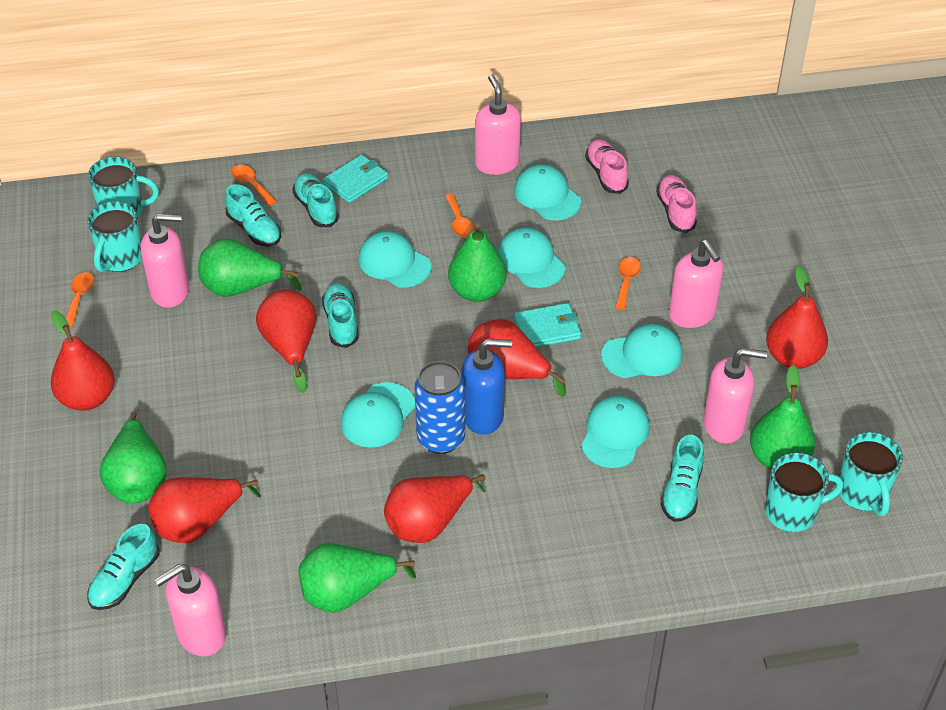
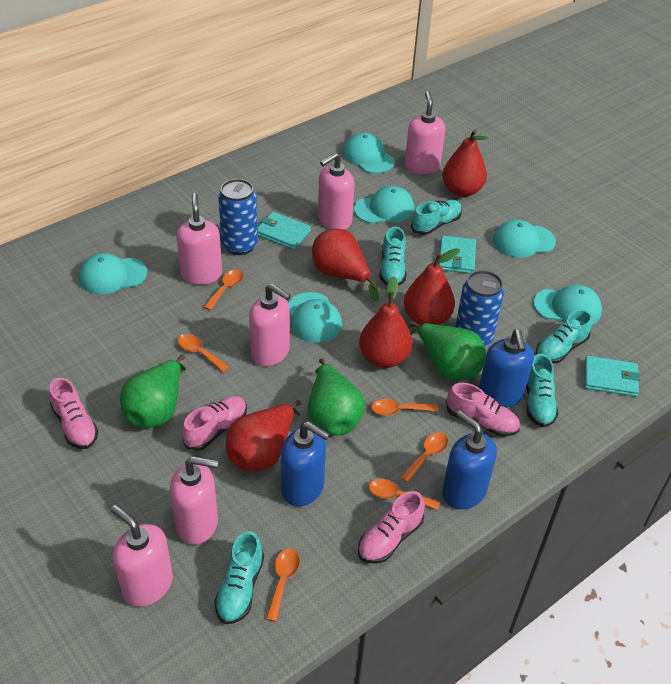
blue can: [414,361,465,454] = 1 -> [218,179,258,255] [455,270,504,347] = 2
blue soap dispenser: [461,339,512,435] = 1 -> [281,421,330,507] [442,410,497,509] [479,329,534,408] = 3
green pear: [100,412,167,503] [198,238,302,297] [298,543,416,613] [448,223,507,302] [750,365,816,469] = 5 -> [120,355,186,428] [308,358,365,435] [409,322,486,381] = 3
orange spoon: [66,272,94,327] [232,165,277,206] [445,194,474,237] [615,257,641,310] = 4 -> [178,334,229,373] [204,269,244,310] [266,549,300,622] [369,479,440,510] [371,399,438,416] [400,432,448,483] = 6
pink shoe: [585,139,629,194] [656,175,697,233] = 2 -> [49,378,98,449] [182,396,247,451] [358,491,425,564] [446,383,520,436] = 4
pink soap dispenser: [141,214,189,308] [155,564,226,656] [475,74,521,175] [669,240,723,328] [703,348,767,443] = 5 -> [111,505,173,607] [170,456,218,545] [176,193,222,285] [249,283,291,366] [318,152,354,230] [405,91,445,174] = 6
red pear: [51,310,115,411] [148,477,261,543] [256,289,316,393] [384,474,486,543] [467,319,566,397] [766,266,828,369] = 6 -> [226,400,301,471] [312,229,379,301] [359,277,412,368] [404,248,460,325] [442,129,489,197] = 5
turquoise mug: [87,201,142,272] [88,156,159,218] [765,452,843,532] [839,432,903,516] = 4 -> none = 0
turquoise wallet: [323,155,388,203] [514,303,581,347] = 2 -> [258,212,311,250] [439,235,476,274] [584,356,640,397] = 3

